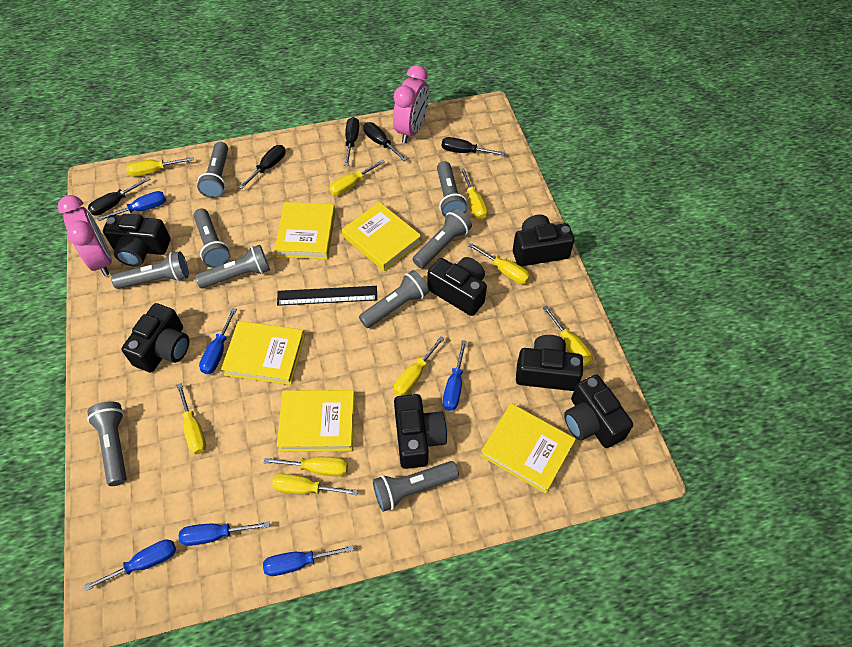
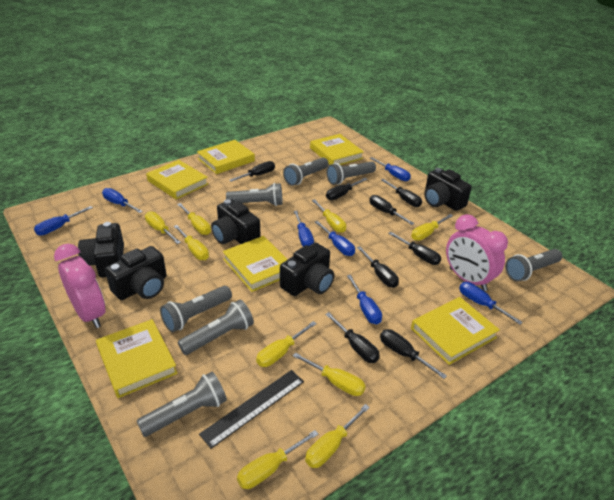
black camera: [103,214,171,266] [121,303,189,373] [394,394,447,469] [427,257,487,316] [513,215,574,266] [516,335,583,391] [564,374,633,448] = 7 -> [78,222,124,277] [105,246,167,300] [211,199,261,244] [280,243,334,296] [424,168,472,211] = 5
black screwdriver: [88,177,151,216] [239,145,285,189] [344,117,359,166] [363,122,407,161] [442,137,505,156] = 5 -> [229,161,275,182] [325,312,380,363] [326,178,368,200] [357,246,399,288] [369,195,415,225] [380,329,447,379] [381,179,422,207] [388,232,441,265] = 8
blue screwdriver: [84,539,176,591] [97,191,166,221] [179,521,269,546] [199,308,237,374] [263,545,354,576] [443,340,467,411] = 6 -> [34,206,93,235] [102,188,143,213] [294,211,314,246] [315,221,355,256] [347,275,382,324] [370,157,411,181] [459,282,523,325] = 7
grey flashlight: [87,401,127,486] [111,251,189,289] [193,208,231,268] [195,245,270,288] [197,142,228,198] [359,270,429,328] [373,461,459,512] [413,209,472,268] [437,161,467,217] = 9 -> [137,371,227,437] [160,286,232,332] [178,300,254,355] [226,183,282,206] [283,157,328,186] [326,161,376,185] [505,249,563,281] = 7
yellow book: [221,321,305,385] [274,202,335,259] [277,390,355,451] [342,202,422,271] [481,403,576,494] = 5 -> [96,319,178,398] [146,160,208,199] [197,140,255,174] [223,236,288,292] [310,134,364,165] [411,297,500,365] = 6

